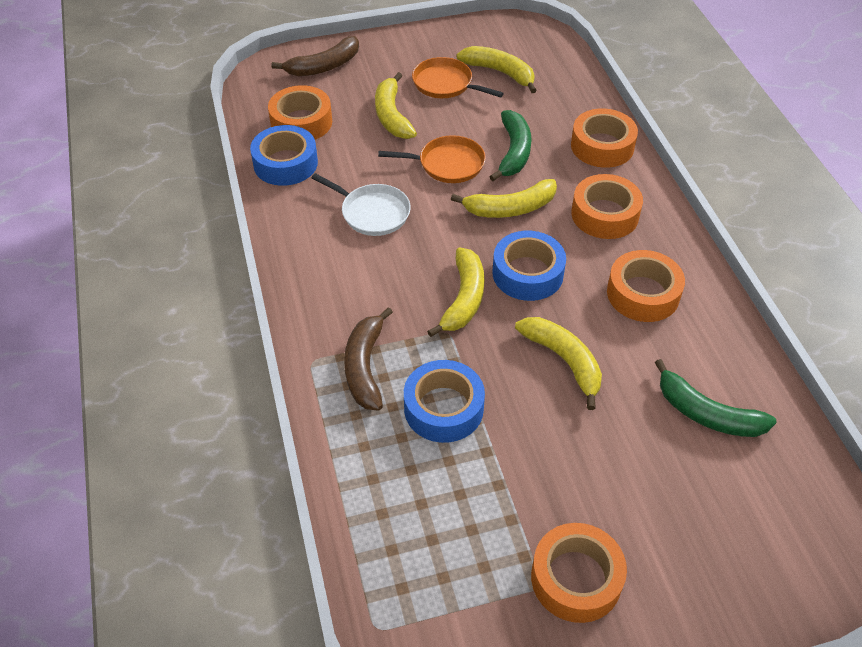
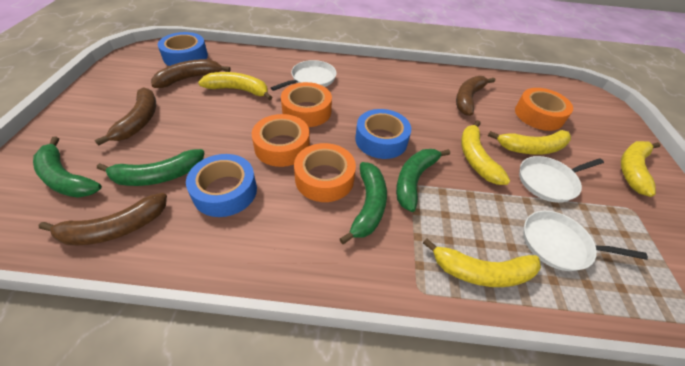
brown banana: [272,36,359,76] [344,307,393,411] = 2 -> [38,193,167,245] [95,87,156,146] [151,59,231,88] [456,76,495,116] = 4
green banana: [489,110,532,181] [655,359,776,437] = 2 -> [33,136,102,198] [97,149,204,186] [340,162,387,244] [396,149,450,212] = 4
orange pan: [378,135,486,183] [412,57,504,98] = 2 -> none = 0
orange tape: [268,85,332,140] [531,523,627,623] [571,108,638,168] [571,174,643,239] [607,250,685,322] = 5 -> [252,114,310,167] [281,82,332,127] [294,143,356,202] [515,88,573,131] = 4
white pan: [312,173,411,236] = 1 -> [271,60,337,91] [519,156,604,203] [523,211,648,271] = 3

